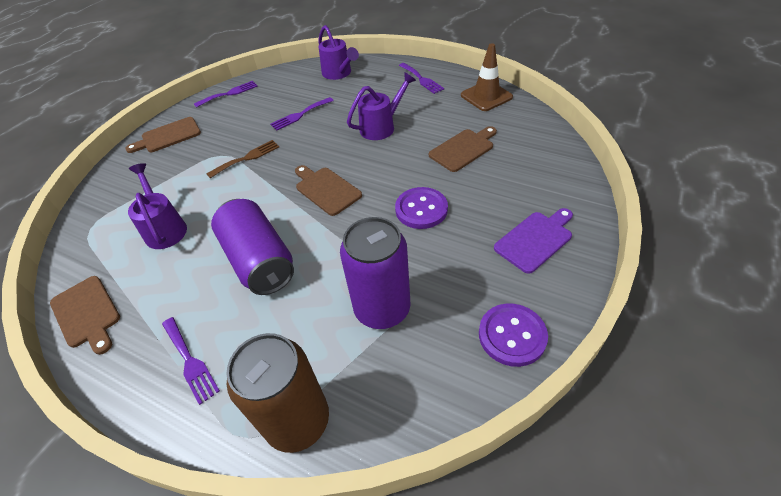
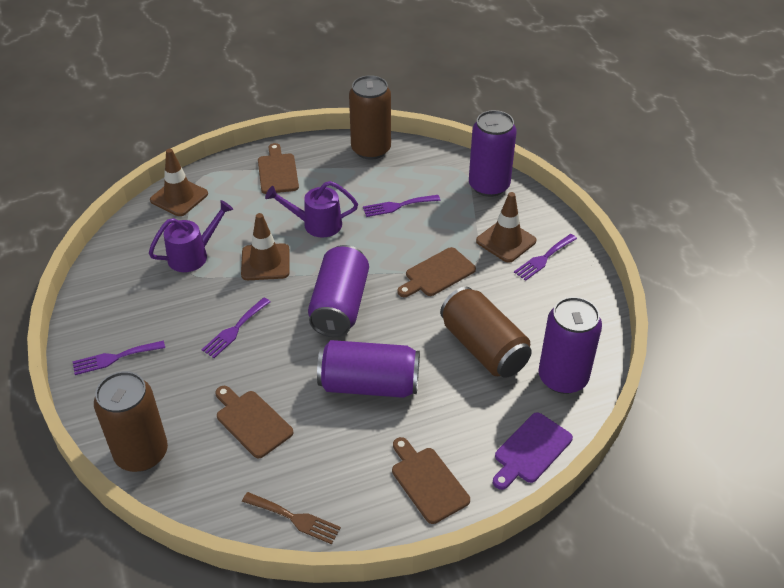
brown can: [226,333,329,453] = 1 -> [94,371,168,472] [349,75,391,160] [440,287,532,378] = 3
brown traffic cone: [461,43,513,111] = 1 -> [150,149,208,216] [241,213,289,280] [476,192,536,263] = 3
purple button: [395,187,448,229] [479,303,548,367] = 2 -> none = 0
purple can: [211,199,294,295] [340,217,410,329] = 2 -> [308,245,369,337] [317,340,420,398] [469,110,517,197] [538,297,602,394] = 4
purple watering can: [128,163,187,249] [318,25,359,80] [347,72,416,140] = 3 -> [148,200,233,272] [265,181,358,238] = 2

